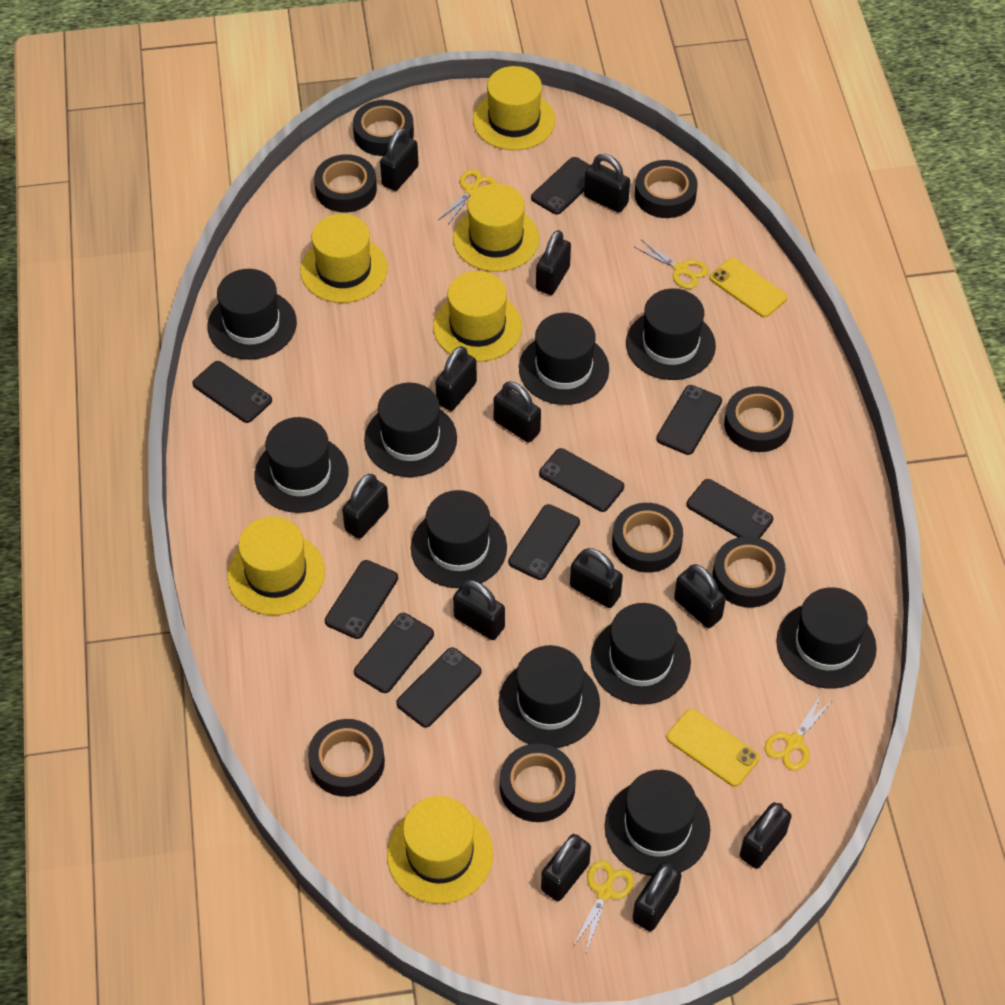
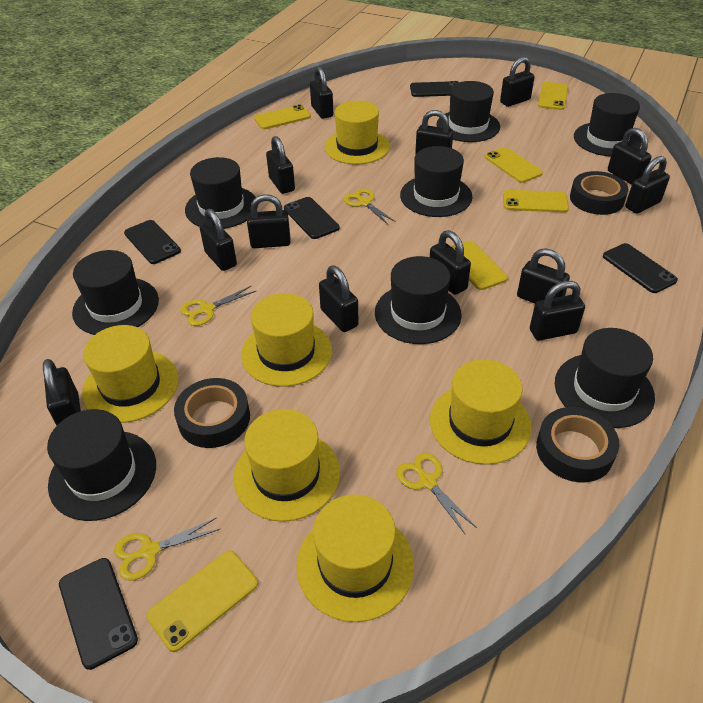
black hat: [207,269,297,360] [255,417,349,513] [364,383,457,477] [411,490,507,588] [499,645,600,748] [519,313,609,405] [591,603,691,705] [605,770,710,876] [626,289,716,380] [776,587,877,689] = 10 -> [47,409,156,521] [72,250,159,335] [185,157,258,229] [375,256,462,344] [400,146,472,217] [436,81,500,142] [555,328,655,428] [574,93,642,157] = 8
black padlock: [342,474,389,539] [380,128,419,191] [435,346,477,411] [453,580,505,640] [493,381,541,442] [536,230,571,295] [541,834,591,901] [570,548,623,608] [584,154,630,213] [632,863,682,931] [674,564,726,628] [740,802,792,869] = 12 -> [43,359,81,426] [200,209,237,271] [247,194,291,248] [266,136,295,194] [310,67,333,119] [319,266,358,332] [415,110,453,155] [430,230,471,295] [500,57,535,107] [517,248,570,303] [530,281,585,341] [608,128,652,185] [626,156,670,214] = 13
black phone: [192,361,272,423] [325,560,398,639] [354,613,434,693] [396,648,481,728] [508,504,580,580] [531,157,591,215] [539,448,624,512] [656,385,722,455] [687,479,773,538] = 9 -> [59,558,138,670] [124,220,181,264] [284,197,340,239] [410,81,459,97] [603,243,678,293] = 5
black tape: [308,719,385,797] [314,154,377,212] [353,100,414,156] [500,744,576,822] [612,503,683,572] [635,160,697,218] [713,536,785,608] [724,386,794,452] = 8 -> [174,378,250,448] [536,407,620,482] [570,171,628,215] = 3
yellow phone: [667,709,759,787] [709,258,787,318] = 2 -> [146,551,258,652] [254,104,311,129] [451,240,508,290] [485,147,543,183] [503,190,569,213] [538,82,568,110] = 6

